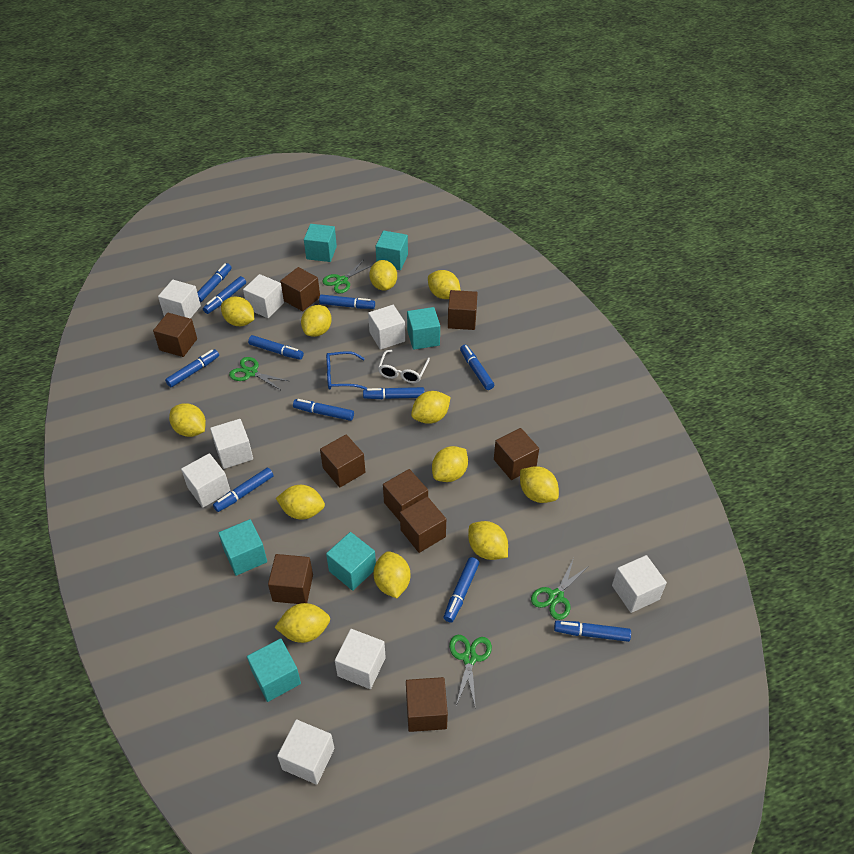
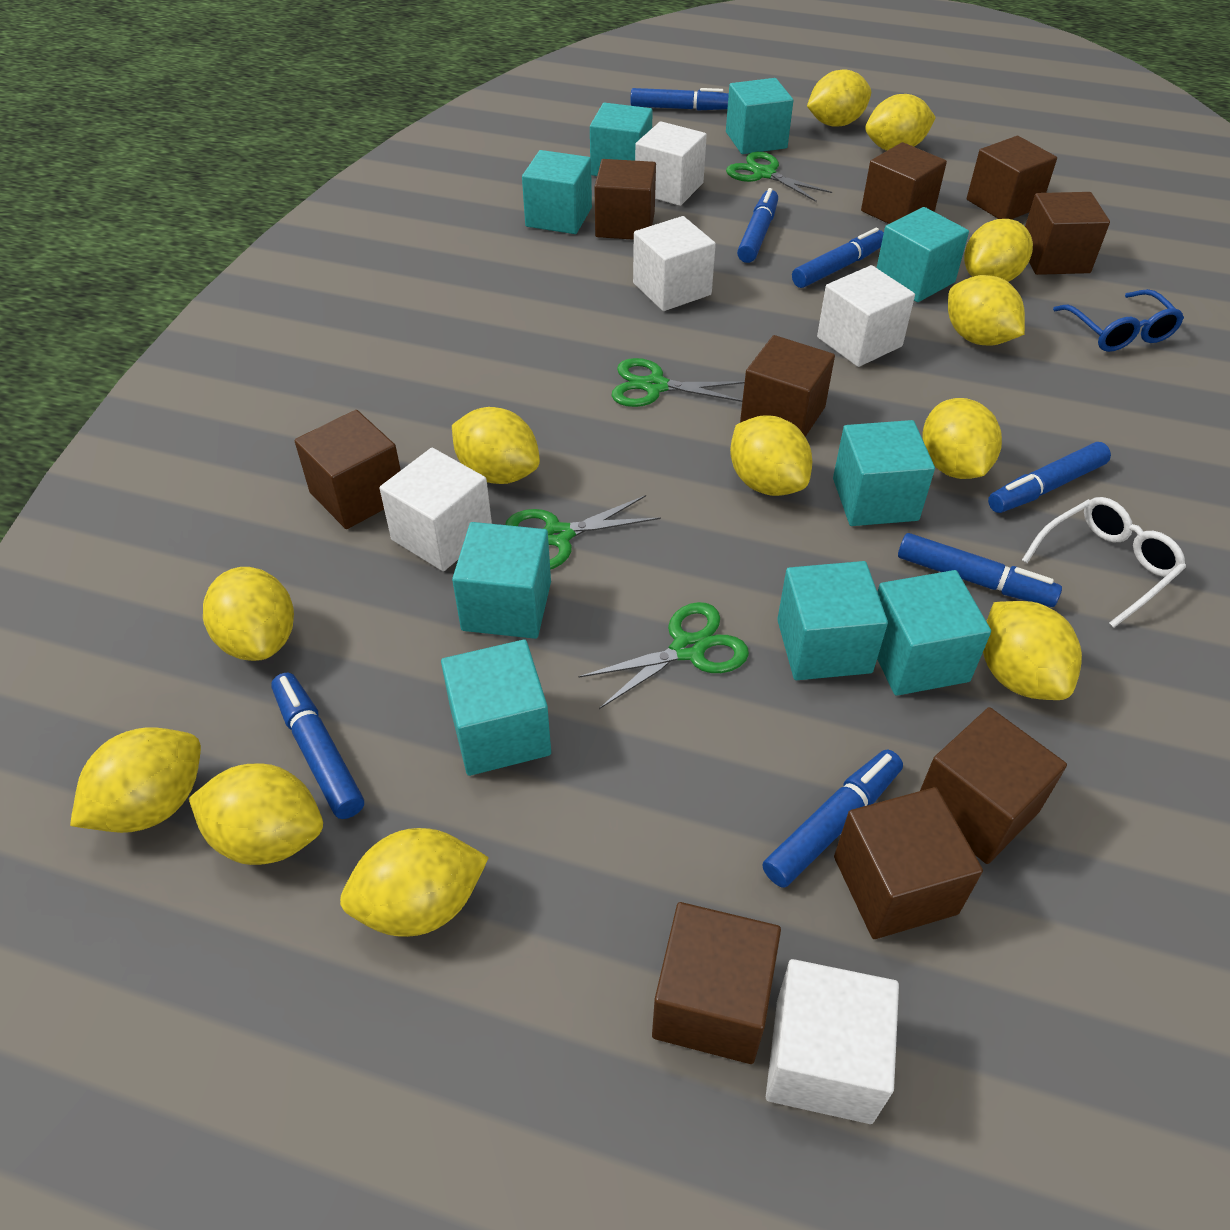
blue marker: [165,349,219,387] [197,263,232,302] [203,276,246,314] [213,468,273,512] [248,335,304,360] [293,399,354,421] [319,295,375,309] [363,387,424,399] [444,557,479,623] [460,345,494,390] [554,621,631,642] = 11 -> [271,673,364,819] [630,88,729,111] [737,188,778,263] [762,749,903,887] [792,228,884,288] [898,533,1062,607] [988,442,1111,513] = 7
turquoise cube: [218,519,267,576] [247,639,301,702] [304,224,337,262] [326,532,376,591] [376,231,408,270] [407,307,440,350] = 6 -> [441,639,551,776] [452,522,551,639] [522,150,592,234] [590,103,653,176] [726,78,793,154] [777,561,888,680] [833,420,935,526] [877,207,969,302] [877,570,991,696] = 9
white cube: [158,280,201,319] [181,453,230,508] [210,419,253,469] [243,274,284,318] [277,719,334,785] [335,629,386,689] [368,305,405,350] [612,555,667,613] = 8 -> [380,448,492,571] [633,216,716,311] [635,121,707,206] [766,959,899,1124] [817,265,915,367] = 5

